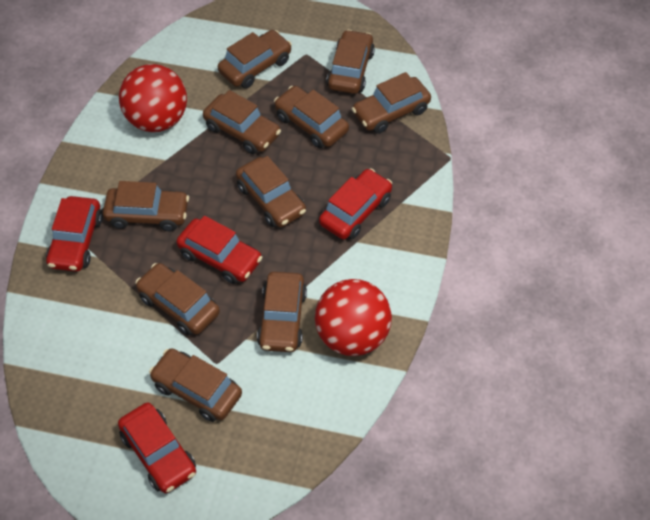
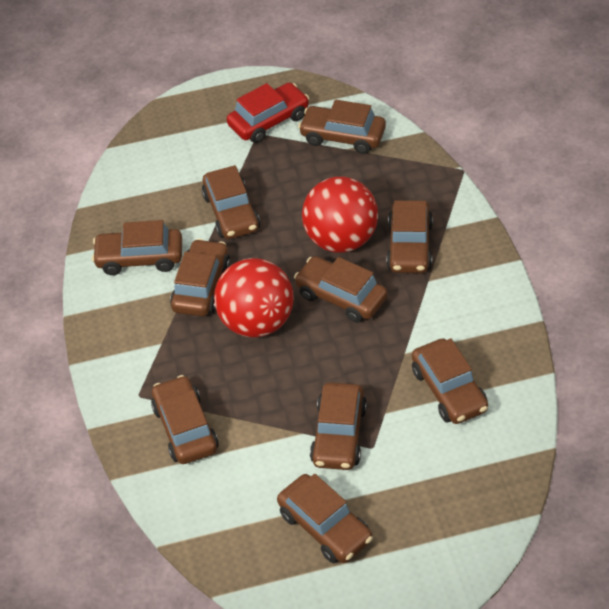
red car: [46,196,103,272] [118,403,196,493] [176,216,262,284] [319,169,392,239] = 4 -> [227,82,309,143] = 1

